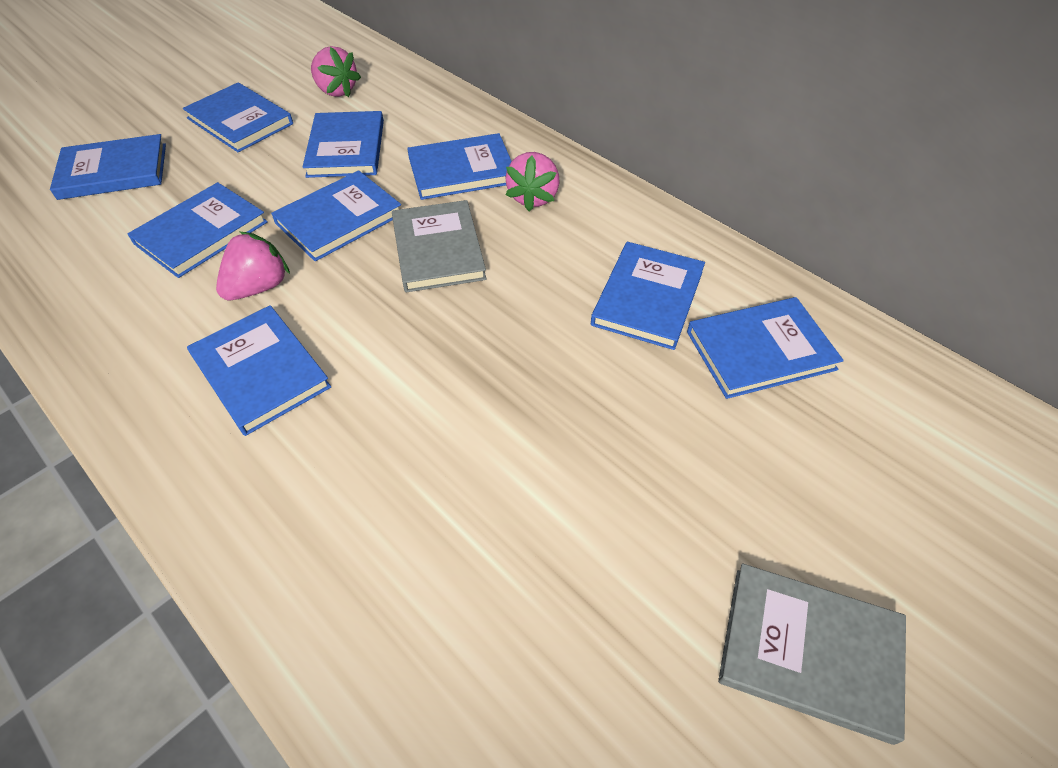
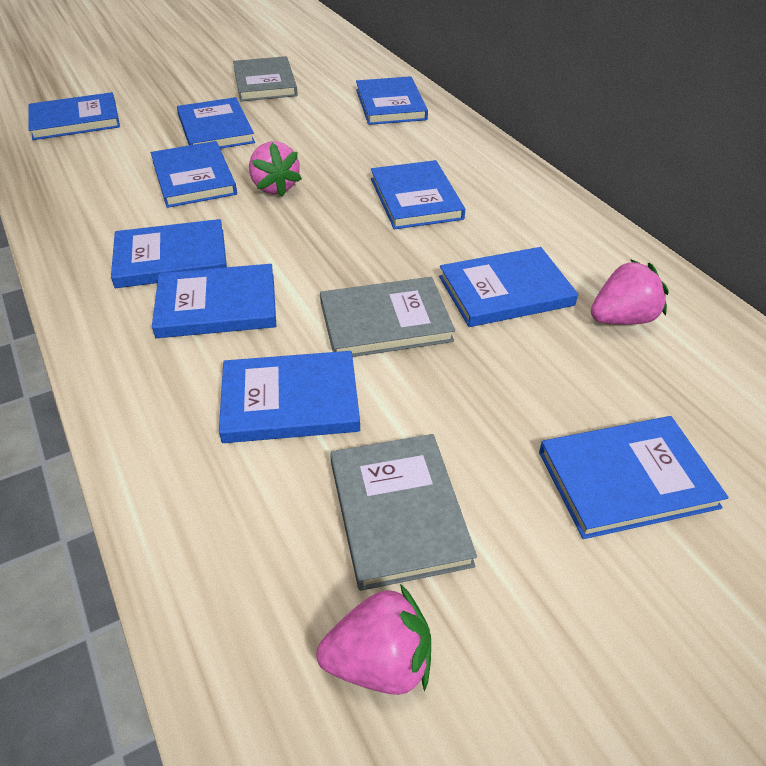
blue book: [50,134,166,200] [127,182,268,278] [183,82,293,152] [187,305,331,436] [271,170,401,261] [303,111,384,178] [407,133,512,200] [591,242,705,350] [687,297,844,399] = 9 -> [29,92,120,140] [111,219,227,288] [151,141,237,208] [152,264,276,338] [177,97,255,149] [219,351,360,443] [356,76,428,125] [371,160,465,229] [439,247,578,327] [539,416,729,539] = 10
grey book: [392,200,487,292] [718,563,906,745] = 2 -> [233,56,298,101] [320,277,455,357] [330,434,477,591] = 3

